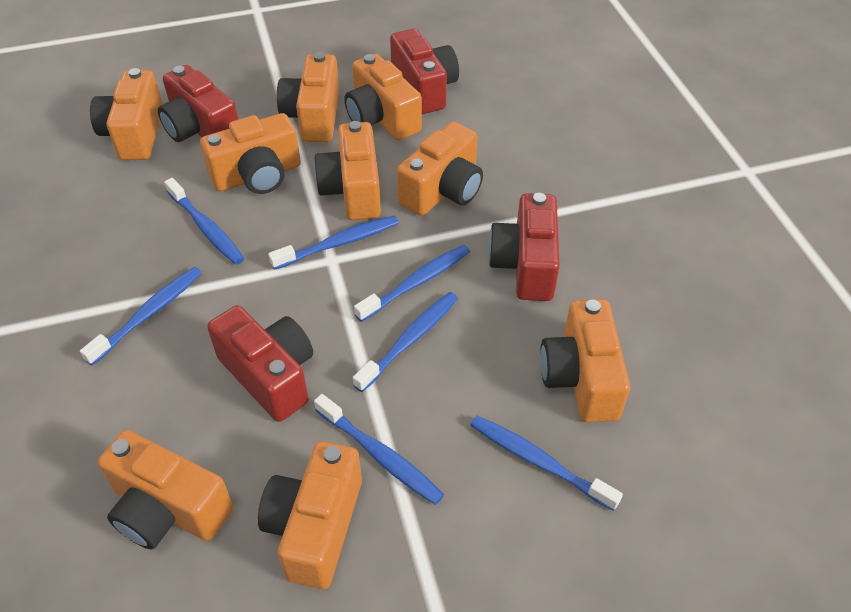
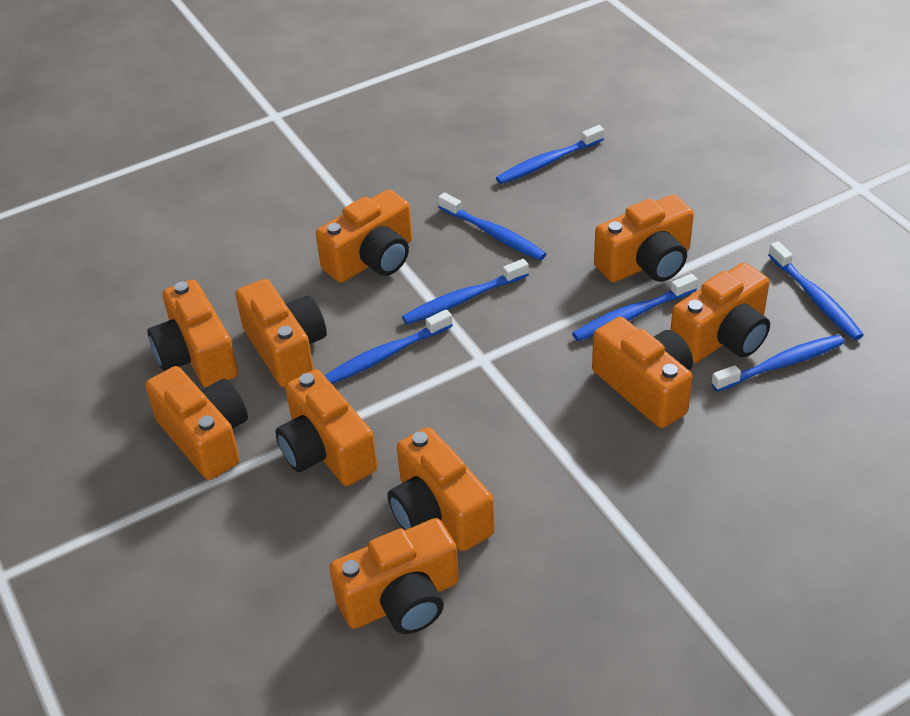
orange camera: [90,68,163,160] [98,430,233,550] [200,113,301,194] [258,441,362,589] [277,52,339,142] [314,121,381,220] [344,54,422,140] [397,122,483,216] [540,299,630,422] = 9 -> [145,366,248,480] [147,280,238,388] [235,279,327,387] [276,369,378,486] [316,189,412,283] [329,518,459,634] [388,427,495,551] [592,317,693,428] [594,195,694,282] [670,263,770,363] = 10
red camera: [158,65,238,142] [207,305,313,422] [390,29,459,114] [488,193,560,301] = 4 -> none = 0

